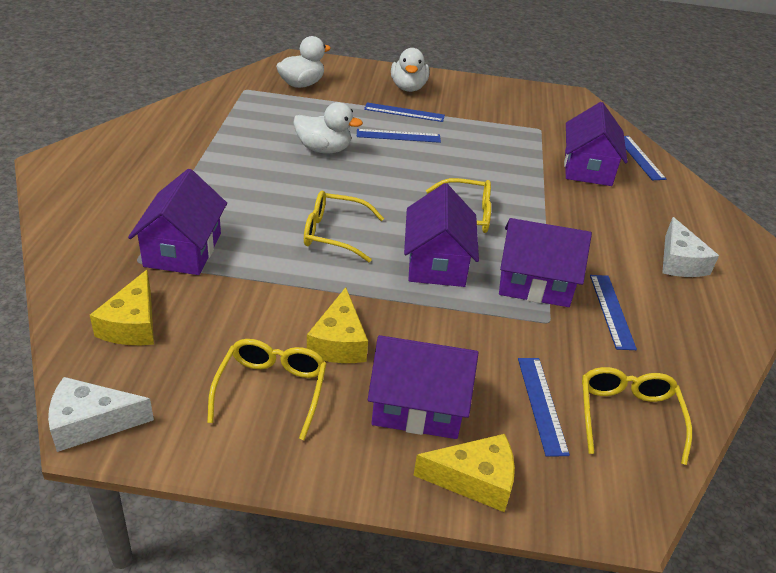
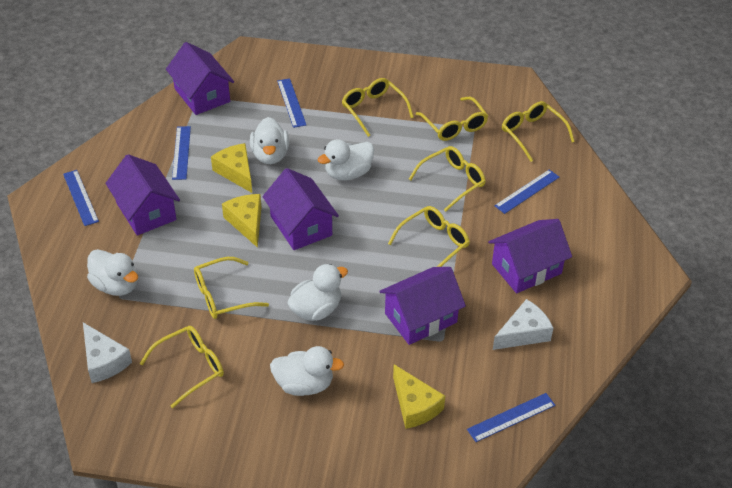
white duck: [276,36,331,88] [293,102,363,154] [391,48,429,92] = 3 -> [87,249,138,296] [250,117,289,164] [270,346,344,396] [287,264,348,321] [318,139,374,181] = 5
yellow glasses: [207,339,327,440] [304,191,384,262] [426,178,491,233] [582,367,692,465] = 4 -> [140,326,224,408] [194,257,269,319] [342,78,414,137] [388,206,470,267] [409,146,486,212] [416,97,488,141] [502,101,575,162] = 7

